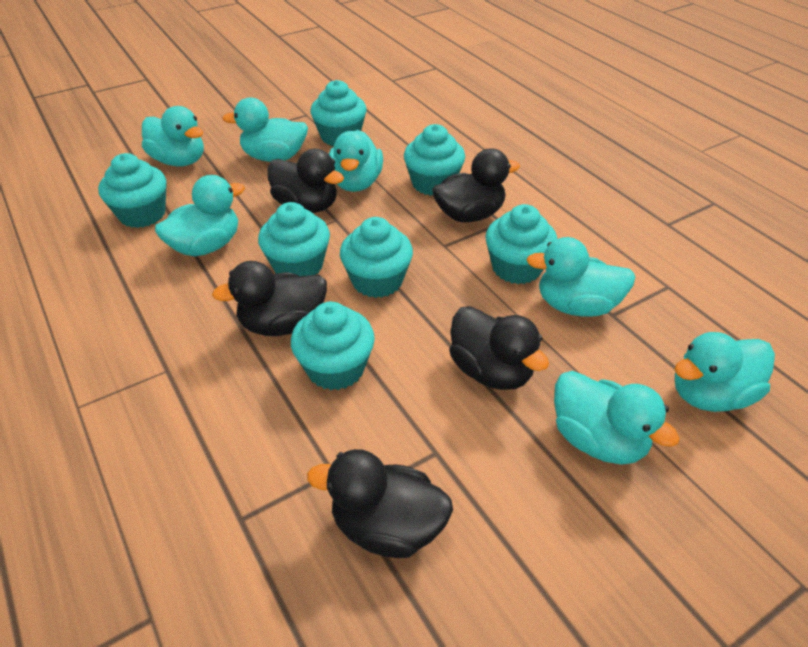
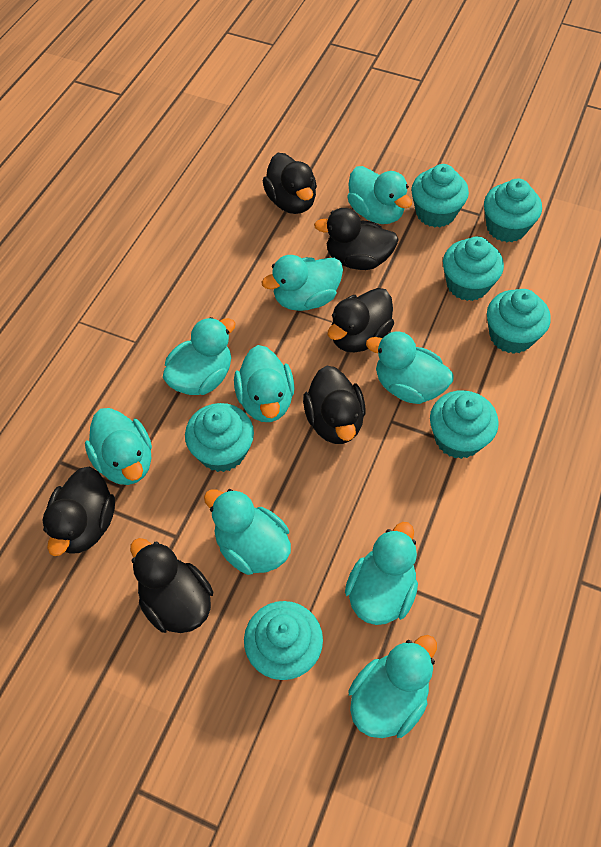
black duck: [212,261,327,336] [267,149,344,213] [307,449,453,558] [432,148,520,222] [449,306,549,390] = 5 -> [43,467,115,556] [130,538,213,633] [263,153,317,214] [303,366,365,444] [314,208,399,270] [328,288,394,353] = 6
turquoise duck: [142,106,204,166] [155,175,245,256] [222,98,308,162] [329,130,383,192] [527,237,635,317] [554,371,680,465] [674,332,775,412] = 7 -> [85,408,152,485] [163,317,236,395] [204,489,291,575] [234,345,295,422] [262,255,343,311] [345,522,418,625] [347,166,412,224] [348,635,437,738] [366,332,454,404] = 9

